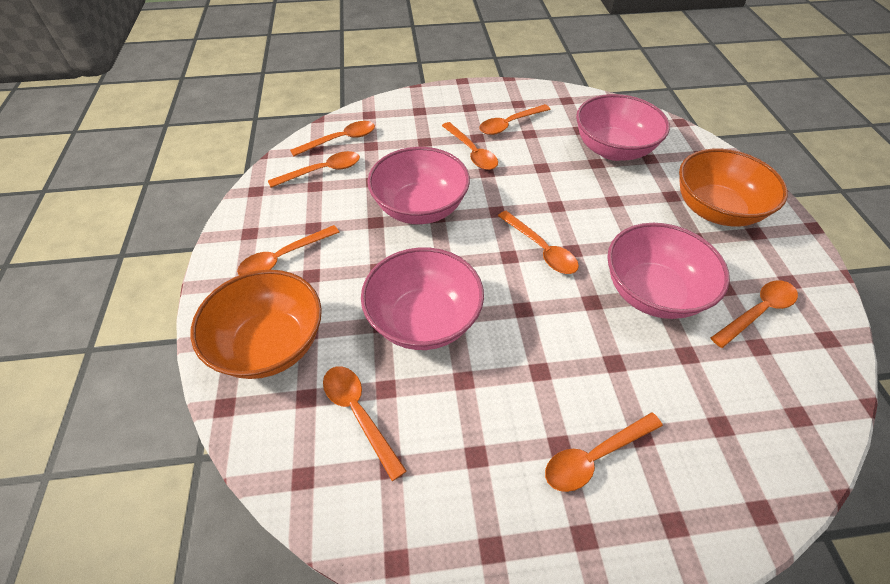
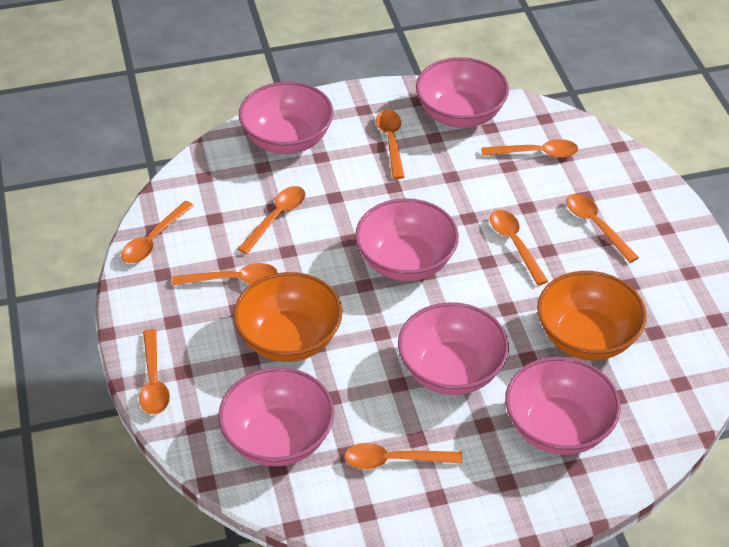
pink bowl: [361,247,484,350] [367,147,470,224] [576,94,670,161] [607,223,730,319] = 4 -> [218,367,334,467] [239,82,334,154] [355,198,459,281] [398,302,509,395] [416,57,509,128] [505,357,621,455] = 6

